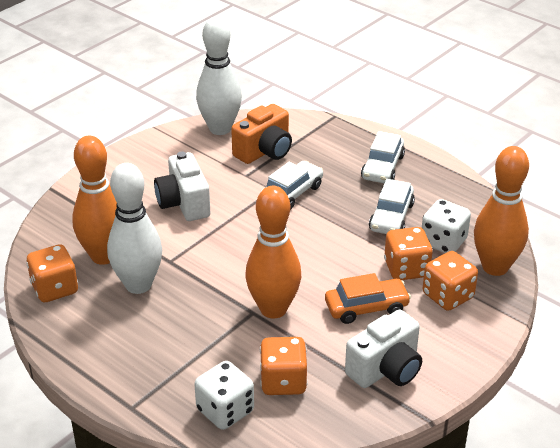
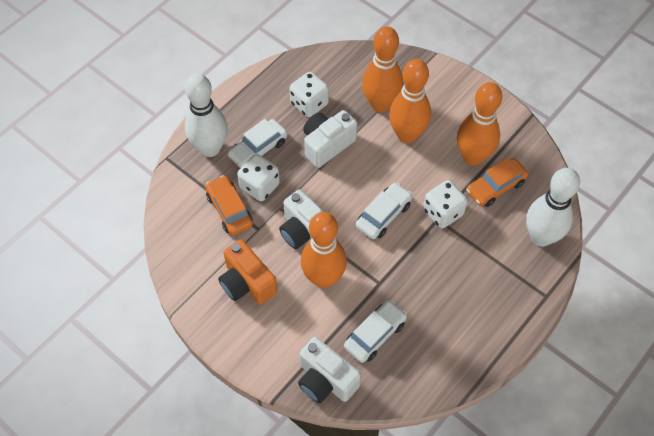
orange bowling pin: [72,136,117,265] [245,186,301,319] [474,146,529,276] = 3 -> [301,212,347,288] [362,26,403,112] [389,59,431,143] [457,82,502,166] = 4
orange car: [325,273,411,324] = 1 -> [205,175,253,235] [466,157,528,207] = 2
orange dice: [26,244,78,303] [260,337,308,395] [384,227,433,280] [423,251,478,311] = 4 -> none = 0
white camera: [154,151,210,221] [345,309,422,388] = 2 -> [279,189,336,249] [298,337,361,403] [303,110,357,168] = 3
white dice: [195,361,254,430] [422,199,471,253] = 2 -> [237,154,280,201] [289,72,329,117] [423,180,468,228] = 3

